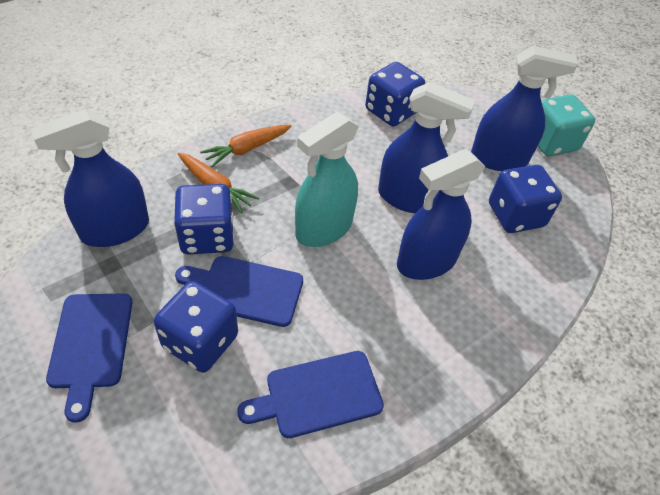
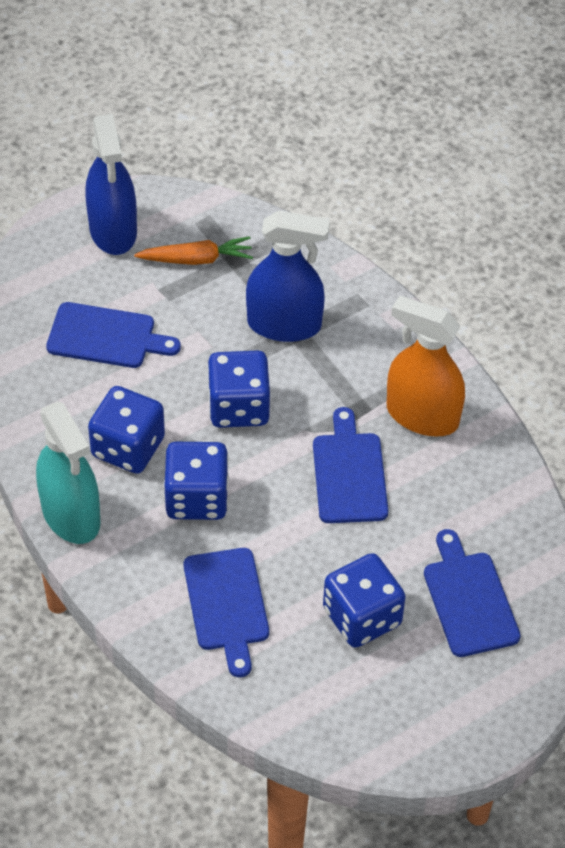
blue cutting board: [46,293,132,423] [175,256,303,327] [237,351,384,438] = 3 -> [46,302,181,368] [184,548,269,677] [313,407,388,523] [424,529,521,657] = 4
blue spray bottle: [30,109,149,247] [378,82,476,213] [397,149,485,280] [471,46,578,171] = 4 -> [85,114,137,255] [246,211,330,342] = 2
orange carrot: [178,153,259,213] [200,125,291,167] = 2 -> [134,236,253,265] = 1
orange spray bottle: none = 0 -> [387,296,465,437] = 1
turquoise dice: [538,94,595,156] = 1 -> none = 0

